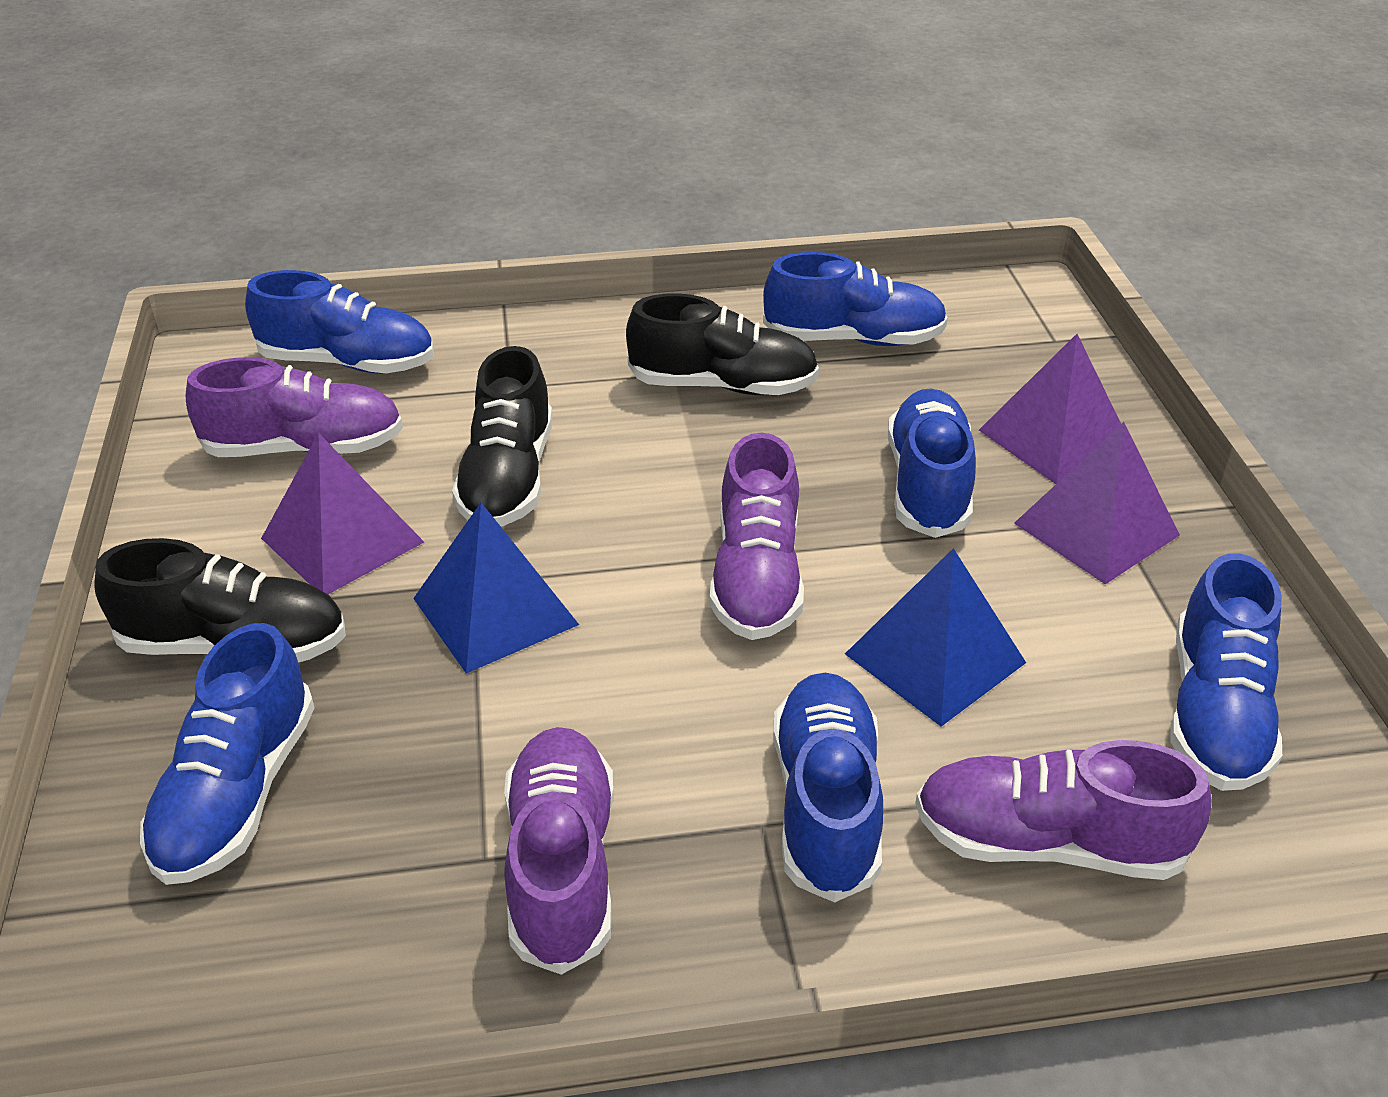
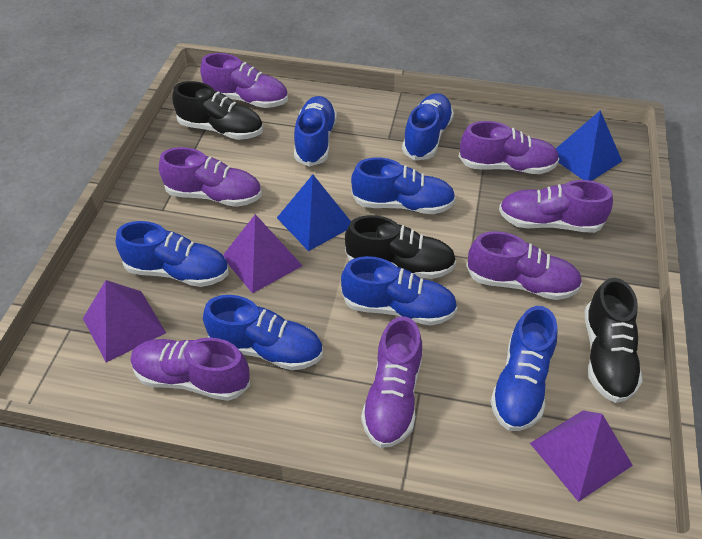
blue shoe: [140,623,315,885] [245,270,434,373] [763,252,948,346] [773,673,883,902] [888,389,976,538] [1170,553,1282,791] = 6 -> [116,221,229,287] [203,295,323,371] [294,96,337,167] [341,256,458,326] [351,158,456,214] [402,93,454,160] [490,306,557,431] = 7
purple shoe: [186,357,403,457] [504,727,614,975] [710,433,804,640] [915,740,1212,880] = 4 -> [131,338,250,401] [159,147,262,207] [200,53,288,108] [361,316,422,448] [459,121,559,174] [466,231,582,300] [499,180,613,233] = 7

